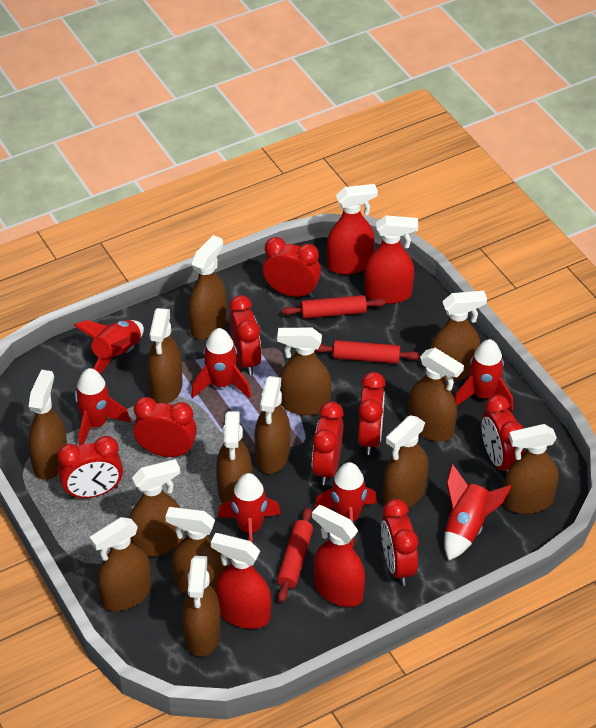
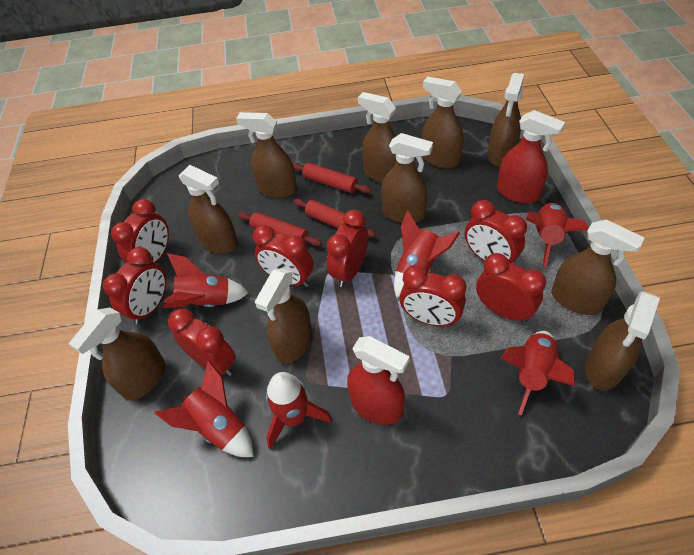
brown spray bottle: [28,370,67,480] [90,517,151,611] [129,459,183,557] [147,308,183,404] [165,507,228,594] [182,556,221,657] [188,235,227,339] [216,411,252,503] [254,376,290,474] [277,328,331,415] [383,415,428,508] [408,348,464,442] [430,291,487,382] [503,424,559,514] = 14 -> [69,308,165,400] [179,165,238,254] [236,112,297,198] [255,268,312,364] [358,92,396,183] [381,133,433,223] [422,77,464,168] [488,73,524,167] [551,220,645,315] [585,291,660,391] = 10
red rocket: [74,320,144,374] [75,368,131,446] [191,328,251,398] [218,473,281,543] [314,462,377,547] [444,464,512,561] [455,339,513,411] = 7 -> [154,361,253,457] [162,253,249,308] [266,372,332,450] [394,210,460,298] [500,331,575,416] [525,203,589,268] = 6
red spray bottle: [211,533,271,629] [312,505,365,607] [327,184,378,275] [364,215,418,304] = 4 -> [347,336,410,425] [497,110,565,203] = 2

